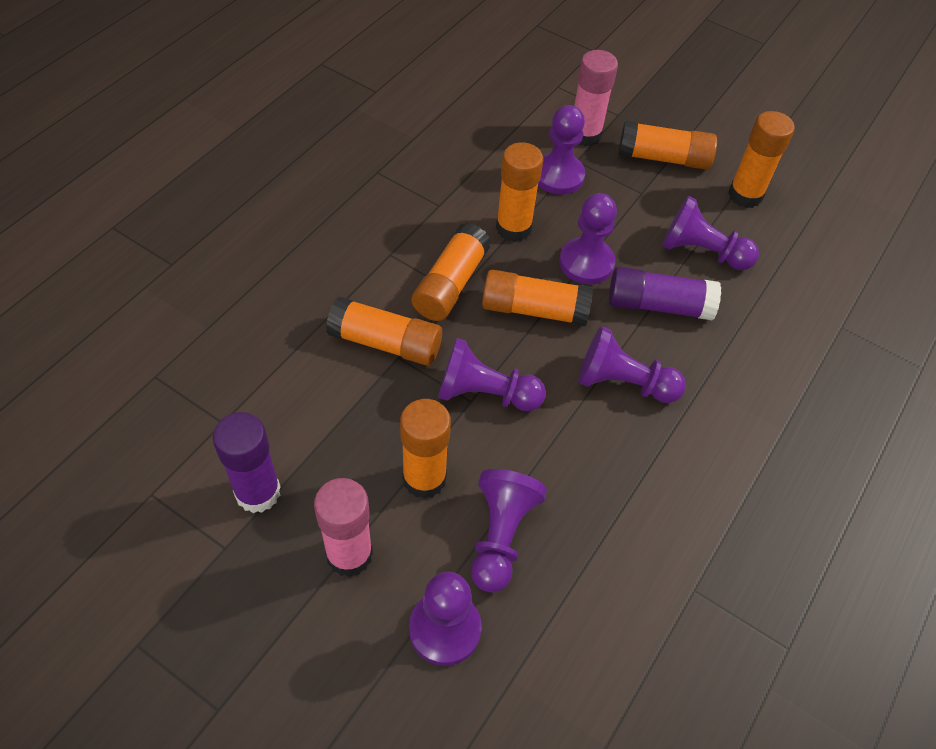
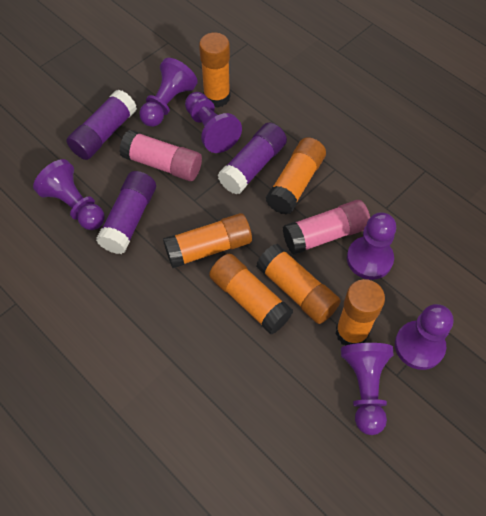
orange glue stick: [326,297,442,366] [400,399,451,499] [412,223,491,321] [482,269,593,326] [496,142,543,242] [618,121,717,170] [728,111,795,208] = 7 -> [163,213,252,268] [199,32,230,108] [209,254,293,334] [256,244,341,324] [265,137,326,215] [335,279,385,345] = 6
purple glue stick: [213,412,281,513] [609,267,721,320] = 2 -> [66,90,137,160] [96,171,156,254] [218,123,287,195] = 3
purple pawn: [409,572,482,666] [438,338,546,411] [471,469,547,593] [538,105,585,195] [559,193,617,284] [578,326,686,403] [662,196,759,270] = 7 -> [33,159,105,230] [139,58,198,127] [185,92,242,153] [341,343,394,435] [347,212,396,280] [395,304,453,370] = 6

